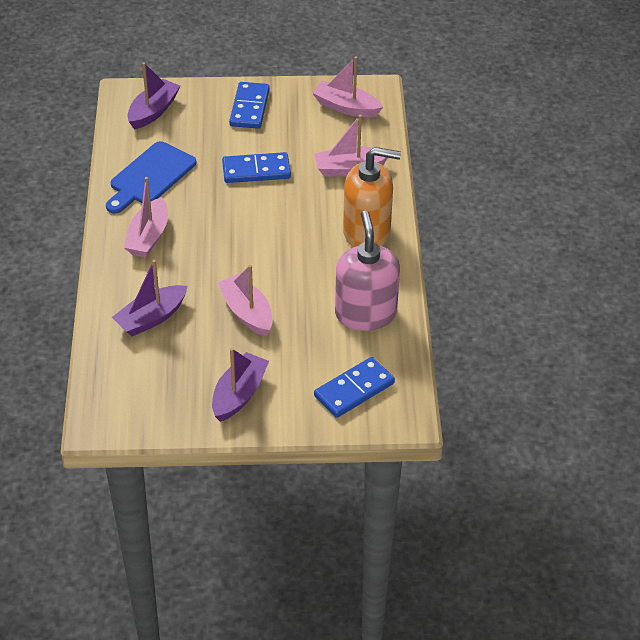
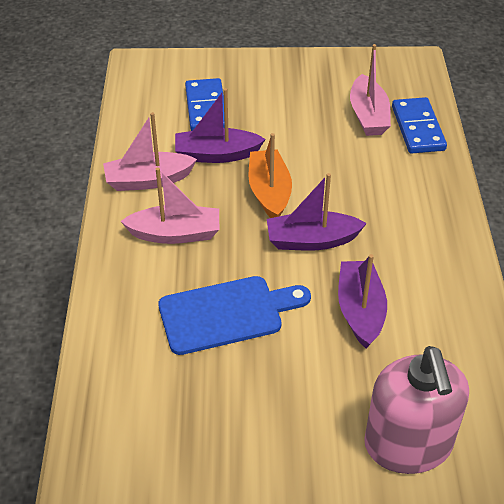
blue domino: [222,152,291,183] [229,82,270,129] [314,357,395,418] = 3 -> [185,78,225,131] [392,97,447,154] = 2
orange boat: none = 0 -> [249,133,292,218] = 1
orange soap dispenser: [343,147,401,247] = 1 -> none = 0
pink boat: [124,177,168,258] [218,265,273,336] [312,56,383,118] [314,114,387,177] = 4 -> [103,112,197,191] [121,167,219,244] [350,44,391,136] = 3

